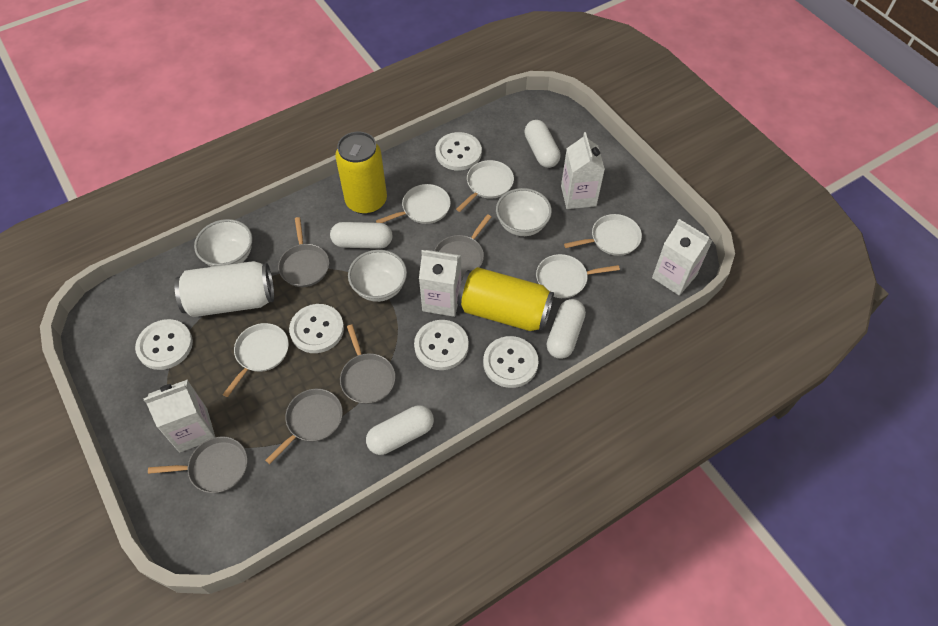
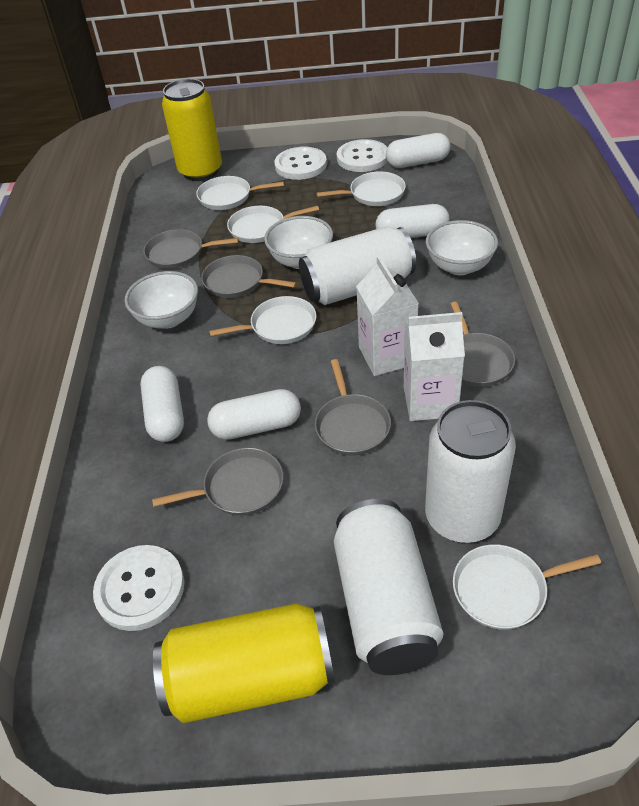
white button: [135,319,193,370] [289,304,344,353] [414,320,469,370] [435,132,482,171] [483,336,538,388] = 5 -> [93,545,185,631] [274,147,327,180] [337,139,388,172] = 3
white can: [175,261,274,317] = 1 -> [299,227,416,305] [334,499,443,675] [425,400,516,543] = 3
white carton: [143,379,215,453] [419,250,461,317] [561,132,605,209] [652,219,712,296] = 4 -> [356,256,419,376] [404,312,465,421] = 2

